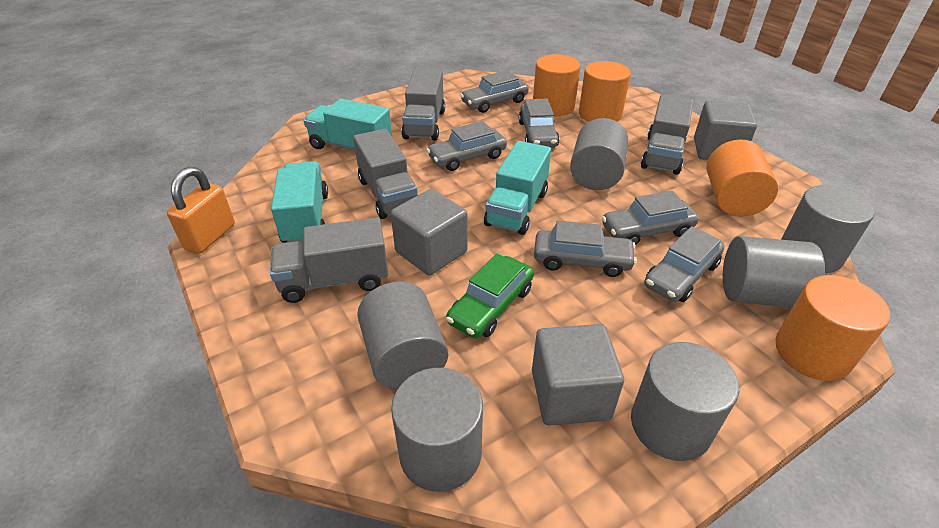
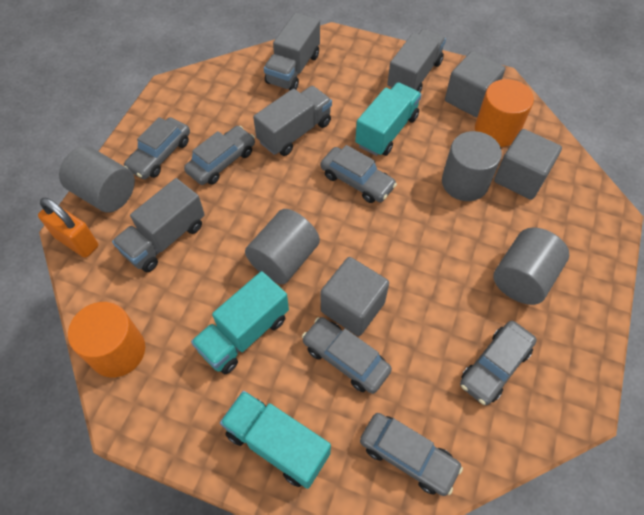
green car: [446,254,534,339] = 1 -> none = 0
grey cylinder: [357,282,448,389] [391,368,483,492] [570,118,628,190] [631,342,739,461] [723,236,825,308] [781,185,874,273] = 6 -> [59,146,135,213] [245,209,320,284] [442,131,502,201] [493,227,569,305] = 4
orange cylinder: [533,54,581,117] [579,61,631,122] [706,139,778,217] [775,275,890,381] = 4 -> [68,302,145,378] [475,79,534,147] = 2

